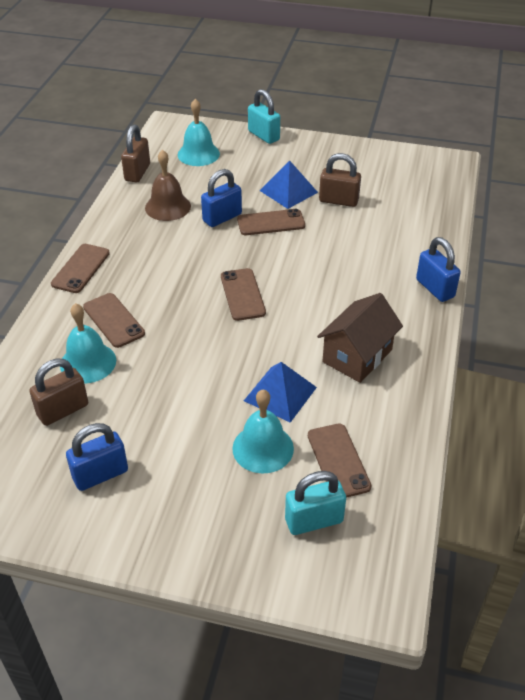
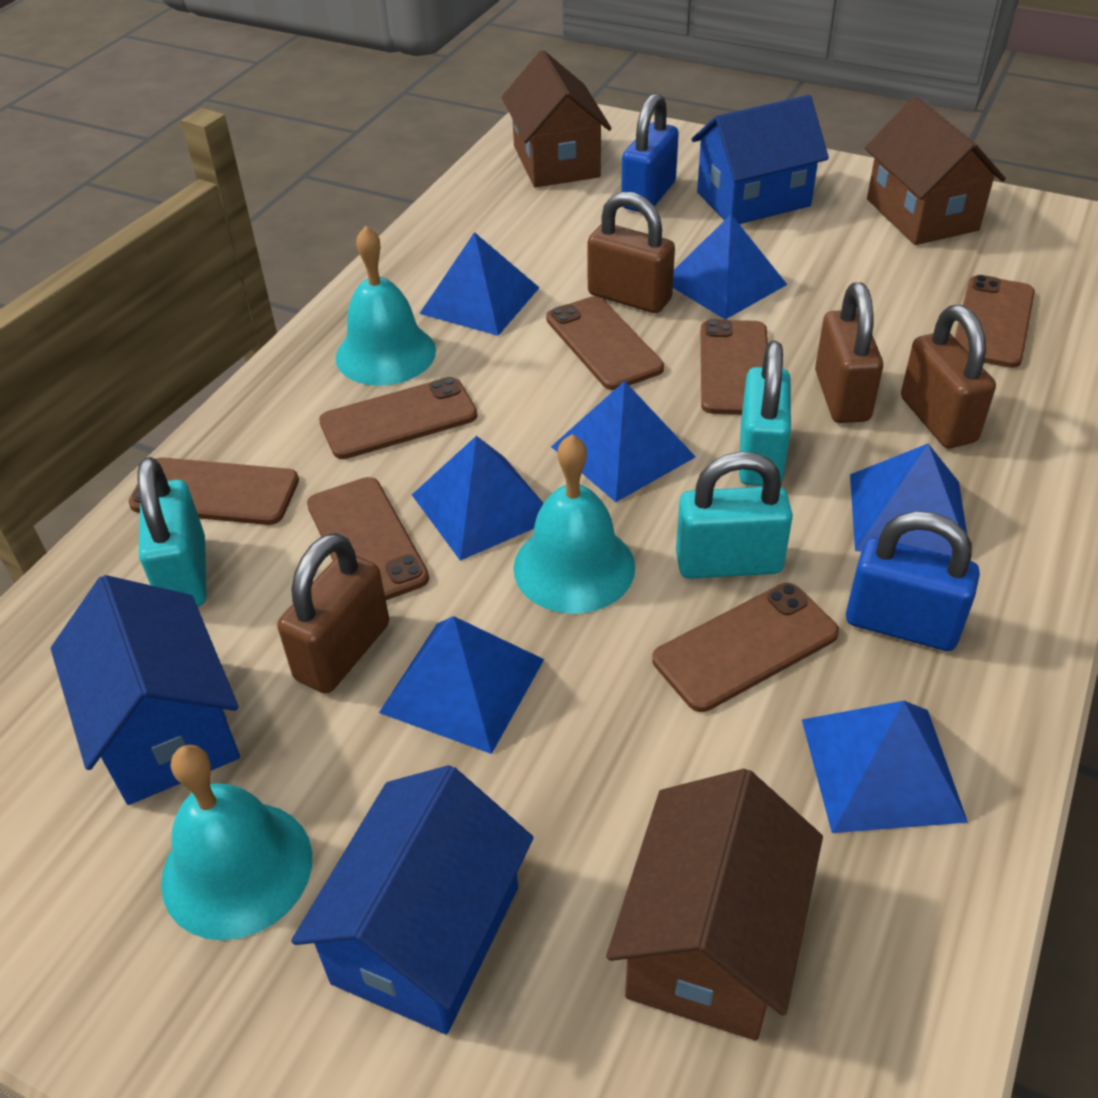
blue house: none = 0 -> [51,575,240,805] [291,765,533,1034] [692,95,829,224] = 3
blue padlock: [66,423,128,491] [201,169,242,227] [416,237,461,302] = 3 -> [621,93,679,212] [846,511,980,651] = 2
blue pyramid: [244,362,317,423] [260,160,318,209] = 2 -> [379,616,544,754] [412,436,543,561] [419,232,540,336] [551,381,696,502] [673,215,787,320] [802,701,968,833] [850,444,967,556] = 7
brown bell: [145,150,191,221] = 1 -> none = 0
brown house: [317,293,403,383] = 1 -> [502,50,611,187] [606,769,823,1040] [865,97,1006,245] = 3
brown padlock: [29,359,88,426] [121,124,150,183] [319,153,361,207] = 3 -> [277,533,389,693] [587,192,675,313] [815,282,883,423] [901,305,996,448] = 4
brown phone: [51,244,110,293] [83,293,145,348] [221,268,266,321] [237,209,305,235] [308,423,372,498] = 5 -> [128,457,299,525] [307,477,429,600] [319,377,477,459] [546,296,664,390] [652,583,839,712] [701,319,768,415] [955,275,1035,368] = 7
turquoise padlock: [248,89,280,144] [285,471,346,535] = 2 -> [137,457,206,607] [676,452,793,579] [739,341,791,486] = 3

